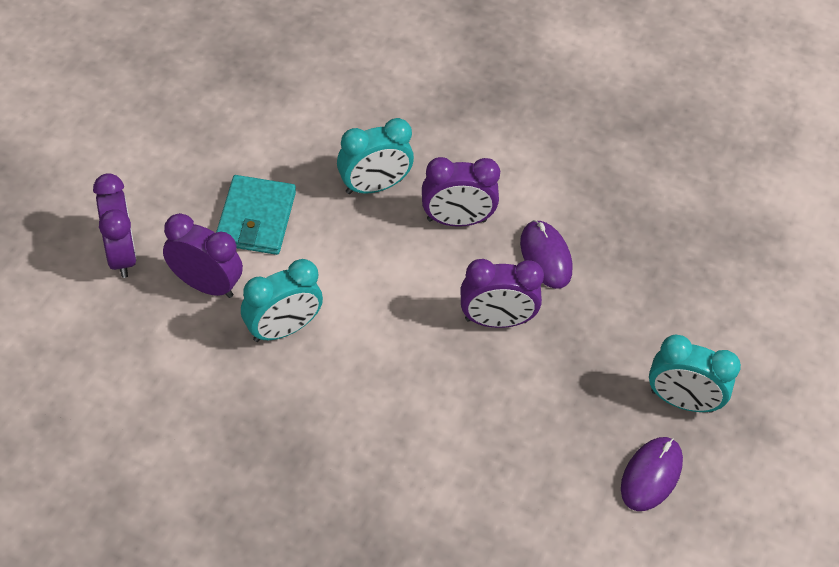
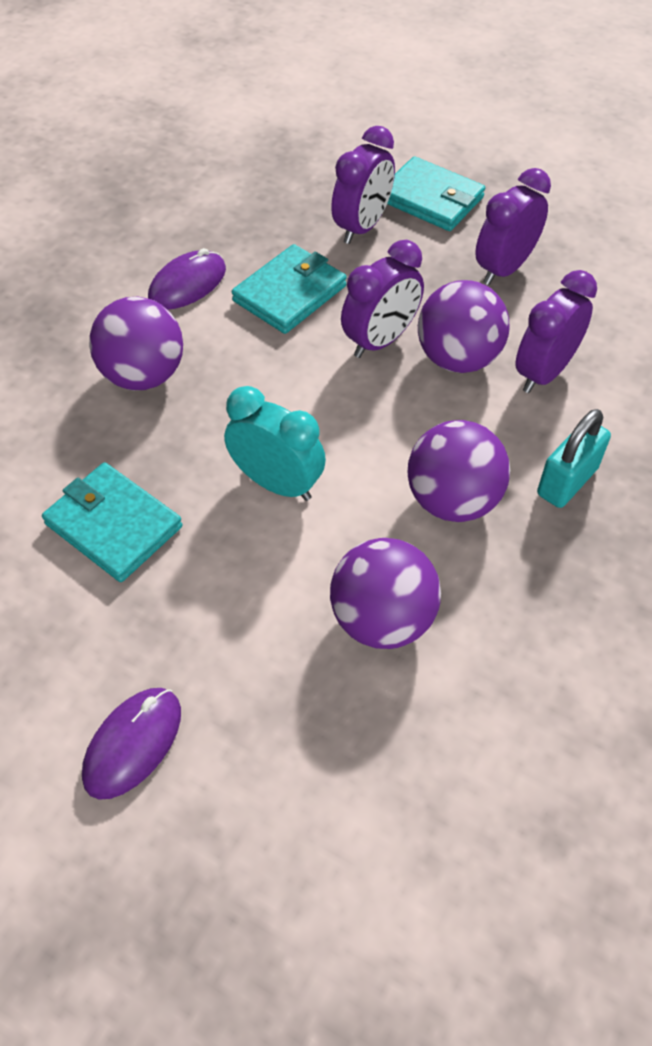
purple ball: none = 0 -> [89,297,183,390] [330,538,441,649] [408,420,510,522] [418,280,510,373] = 4
turquoise clock: [241,259,323,342] [337,118,414,194] [649,334,741,413] = 3 -> [224,386,326,501] = 1
turquoise padlock: none = 0 -> [537,409,611,508] = 1
turquoise wallet: [216,175,296,255] = 1 -> [42,462,182,582] [232,244,347,334] [387,156,485,231] = 3

